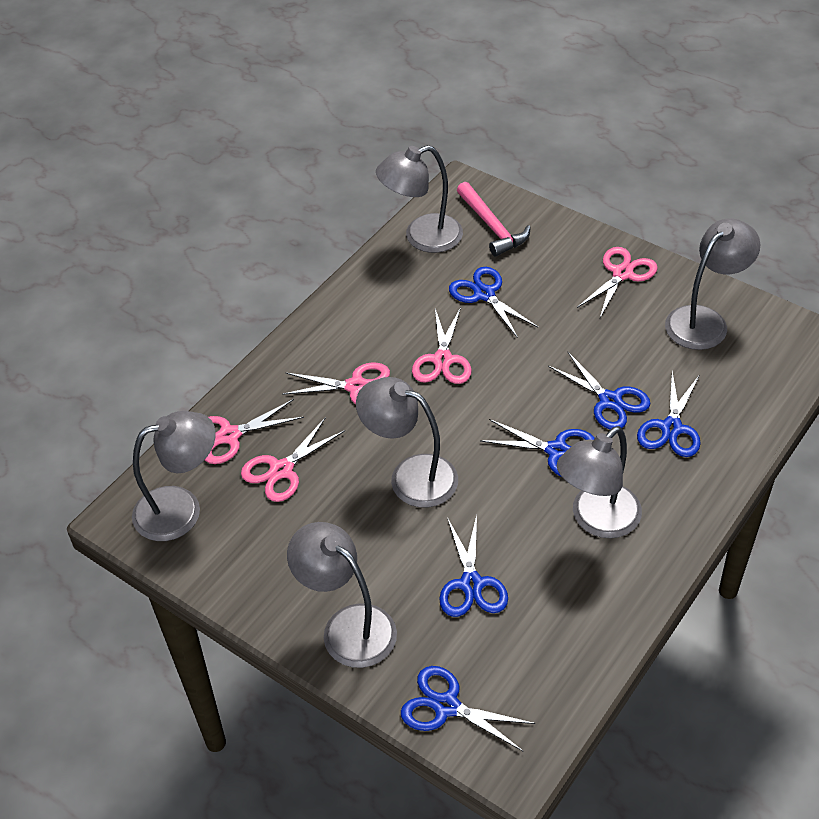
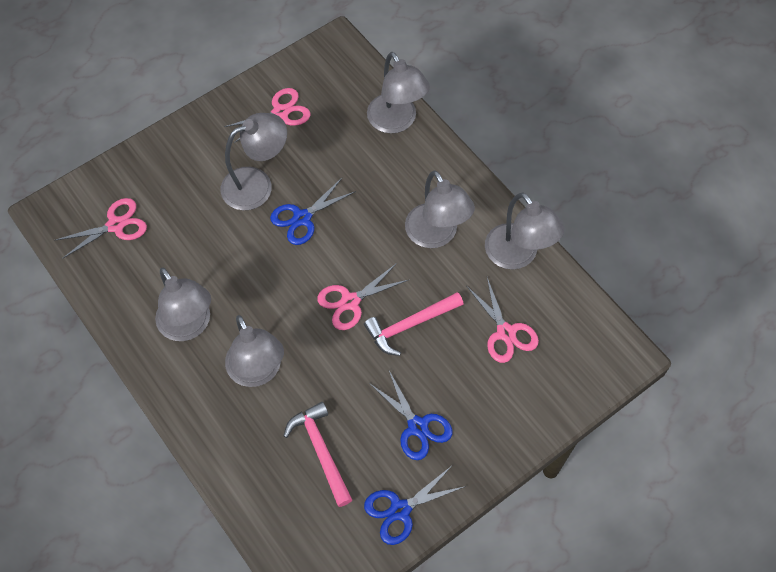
blue scissors: [401,666,535,751] [439,515,508,617] [449,267,538,338] [480,419,595,477] [548,352,651,430] [637,372,701,457] = 6 -> [270,178,356,245] [364,467,466,545] [369,371,452,460] = 3
pink hammer: [457,182,531,257] = 1 -> [284,402,352,507] [364,292,463,356] = 2
pink scissors: [205,399,304,464] [241,417,345,502] [282,363,390,405] [412,307,472,384] [577,247,658,318] = 5 -> [54,198,147,259] [224,88,310,143] [317,263,408,330] [467,278,539,363] = 4

